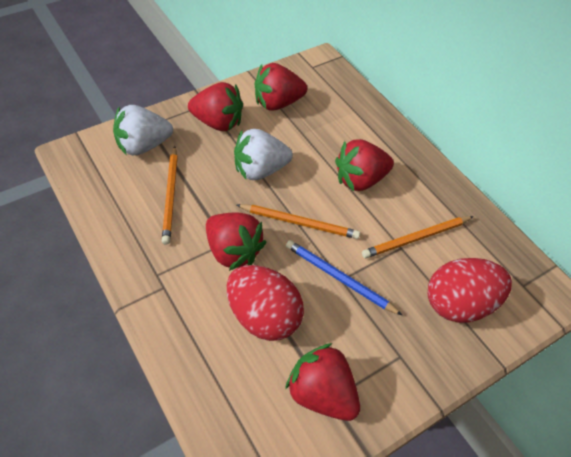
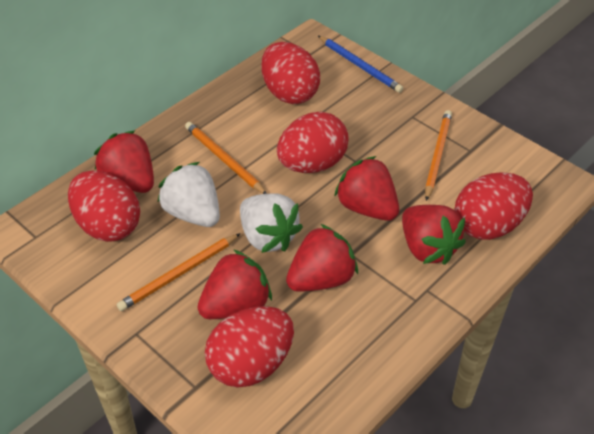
red egg: [227,265,304,341] [428,258,512,323] = 2 -> [68,171,140,242] [205,306,294,387] [261,42,320,104] [277,112,349,173] [454,172,533,240] = 5

